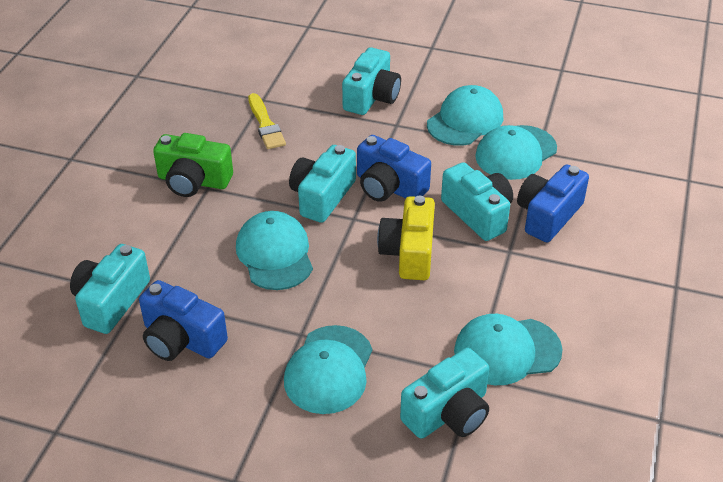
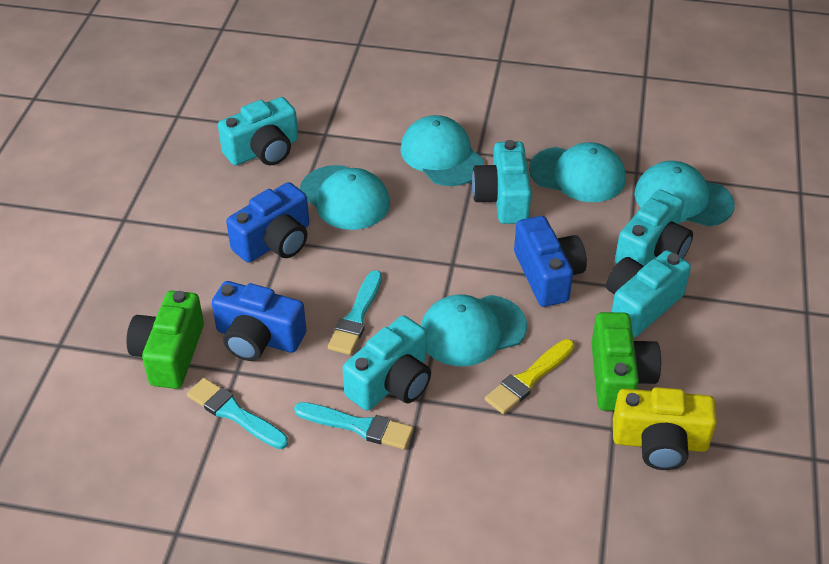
green camera: [153,133,233,197] = 1 -> [126,291,204,389] [591,312,661,411] = 2
turquoise brush: none = 0 -> [187,378,288,449] [294,402,413,450] [328,270,382,355] = 3

